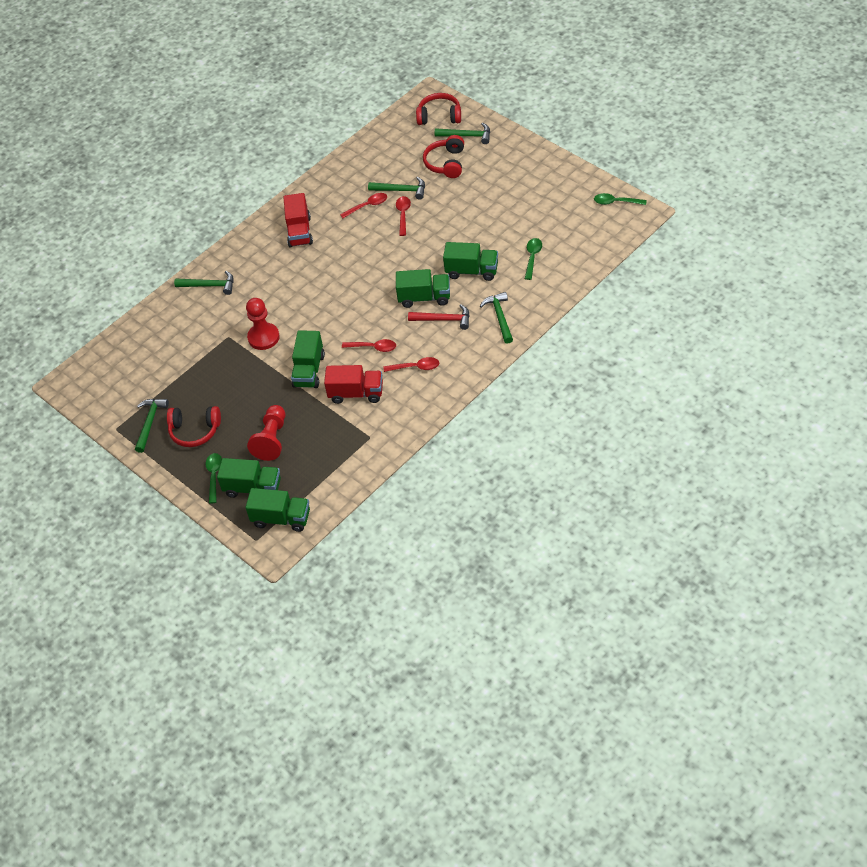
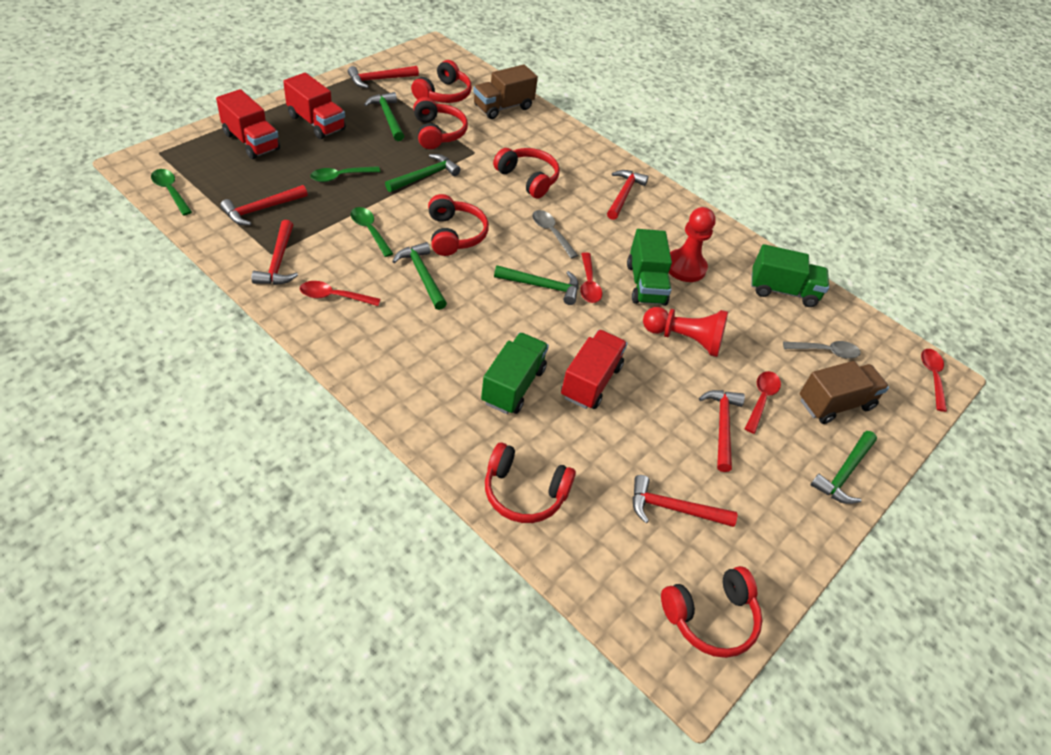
brown truck: none = 0 -> [473,64,538,119] [800,361,889,424] = 2
green truck: [217,458,281,498] [245,488,310,532] [291,330,325,388] [396,269,450,308] [443,242,498,281] = 5 -> [481,333,549,414] [627,229,672,306] [751,244,829,307] = 3
grey spoon: none = 0 -> [532,210,578,259] [783,341,861,359] = 2
red hammer: [408,304,470,330] = 1 -> [220,185,308,225] [251,220,298,285] [348,66,419,88] [607,170,649,220] [633,475,737,527] [699,390,745,472] = 6
red headphones: [167,406,221,447] [416,93,461,125] [423,135,464,178] = 3 -> [411,60,472,103] [413,97,468,149] [428,194,489,256] [485,443,576,523] [493,148,560,199] [661,566,762,658] = 6
red truck: [283,193,313,247] [324,365,383,404] = 2 -> [216,89,280,159] [283,73,346,139] [561,330,627,409] = 3

